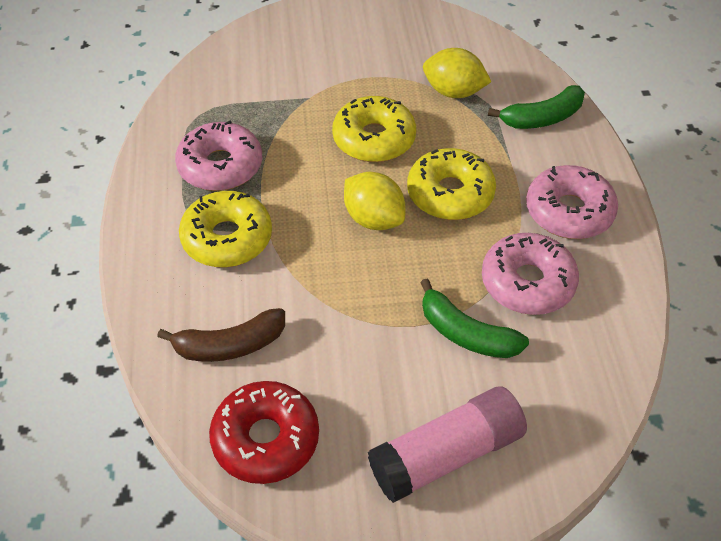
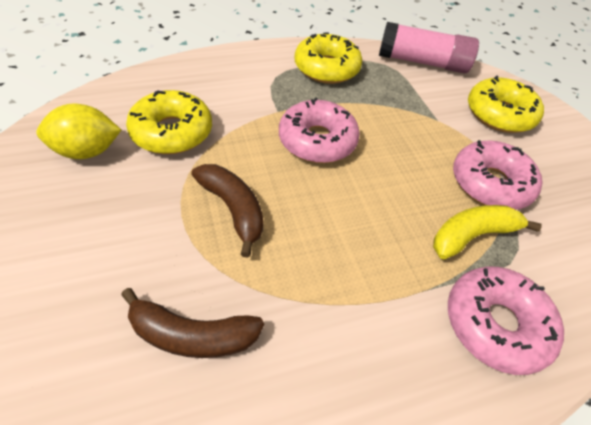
brown banana: [157,308,285,362] = 1 -> [121,288,264,358] [191,164,263,257] = 2
green banana: [420,278,529,358] [488,85,585,129] = 2 -> none = 0
red donut: [209,381,319,484] = 1 -> none = 0
yellow banana: none = 0 -> [433,205,542,259] = 1
yellow lemon: [344,172,406,230] [423,48,491,98] = 2 -> [36,103,121,159] = 1

